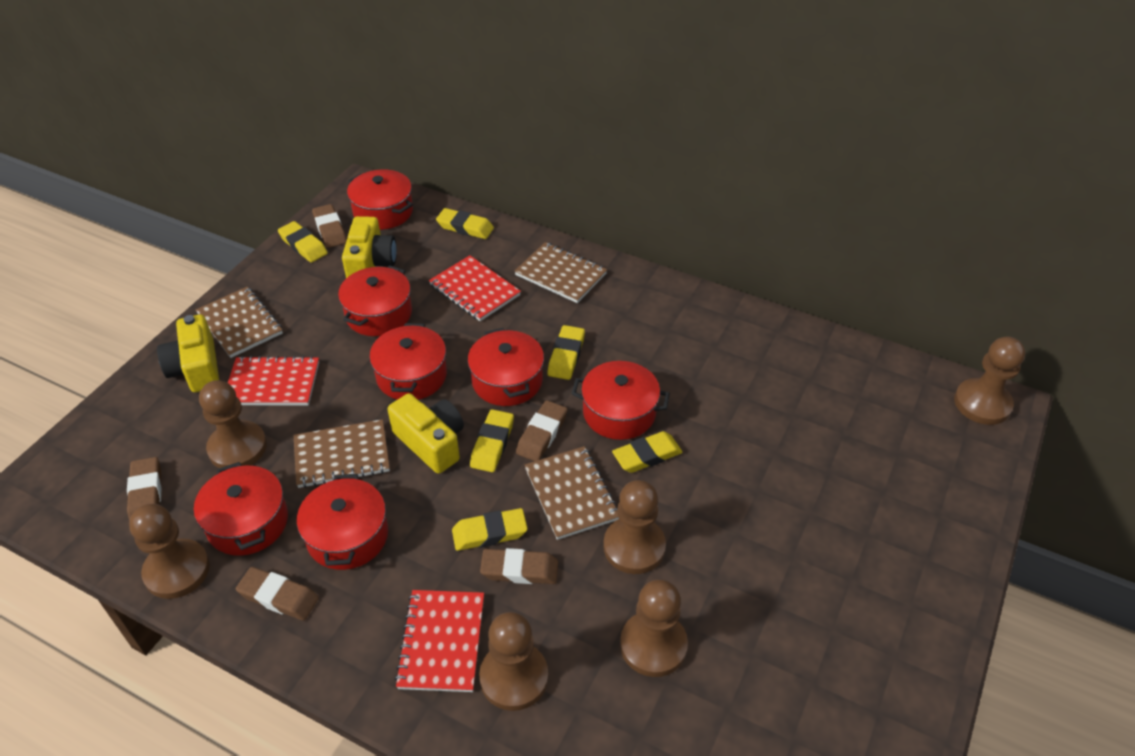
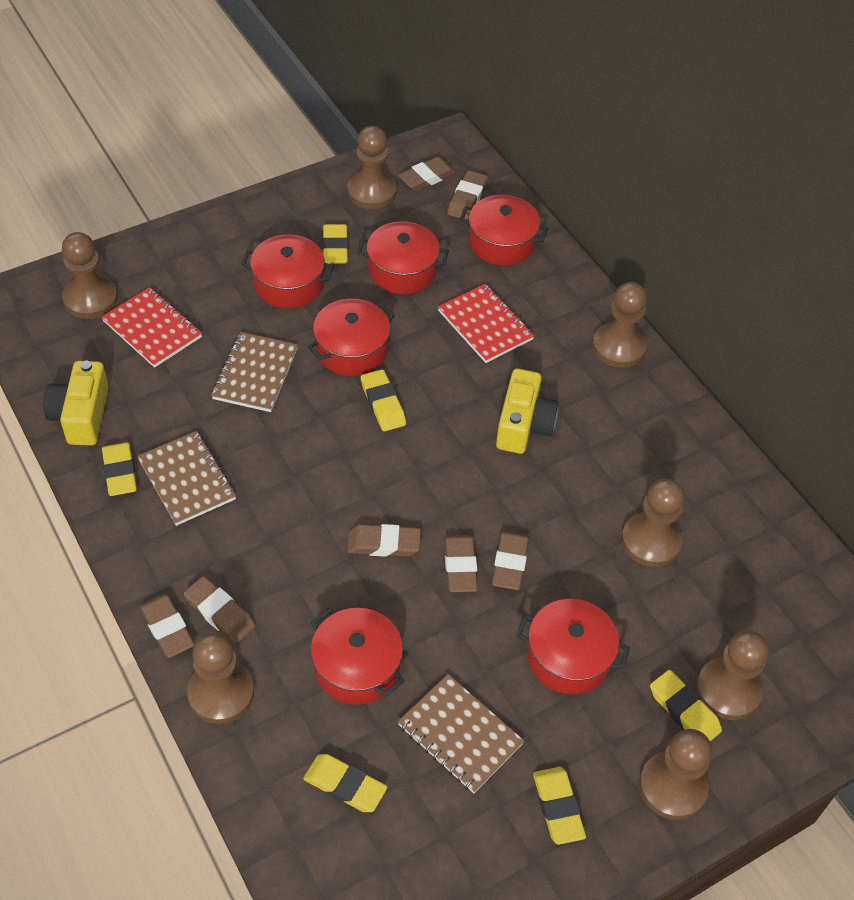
brown eraser: [127,457,161,521] [236,567,319,621] [312,204,347,248] [480,548,558,584] [516,400,567,461] = 5 -> [140,594,195,658] [184,576,256,644] [347,524,421,557] [398,157,456,191] [444,535,478,592] [447,170,488,220] [492,531,529,590] = 7
brown notebook: [196,287,283,358] [294,419,390,488] [515,242,607,303] [525,446,619,540] = 4 -> [137,431,236,526] [211,332,298,412] [398,674,524,793] = 3
brown pawn: [129,504,210,599] [199,380,267,468] [479,612,548,711] [603,480,666,574] [620,579,688,677] [954,336,1025,425] = 6 -> [62,232,118,319] [187,632,254,724] [347,126,397,209] [592,282,647,368] [622,479,685,567] [639,729,712,820] [696,630,769,720] = 7
red notebook: [228,356,319,406] [395,590,484,692] [429,255,521,321] = 3 -> [102,287,202,368] [438,284,534,363] = 2
red pot: [194,462,288,556] [297,474,388,570] [338,265,412,336] [347,169,413,230] [369,323,447,400] [468,328,544,406] [571,361,670,440] = 7 -> [241,235,334,309] [308,299,395,376] [311,608,405,705] [357,221,449,294] [460,195,549,266] [517,599,630,694] = 6
yellow camera: [157,314,219,392] [342,216,397,278] [388,393,464,474] = 3 -> [43,361,109,446] [496,369,559,454] = 2

